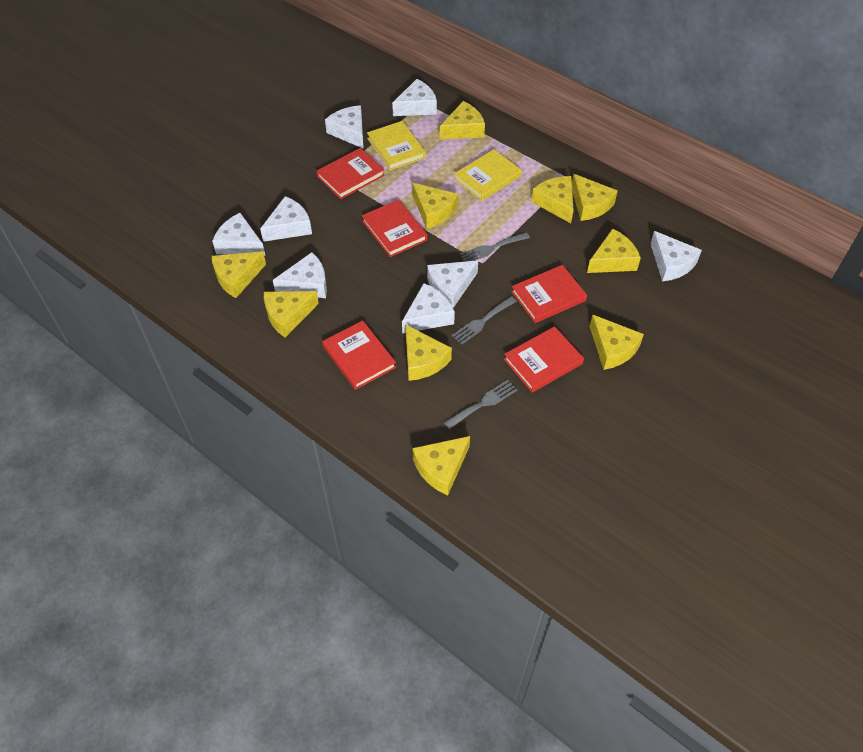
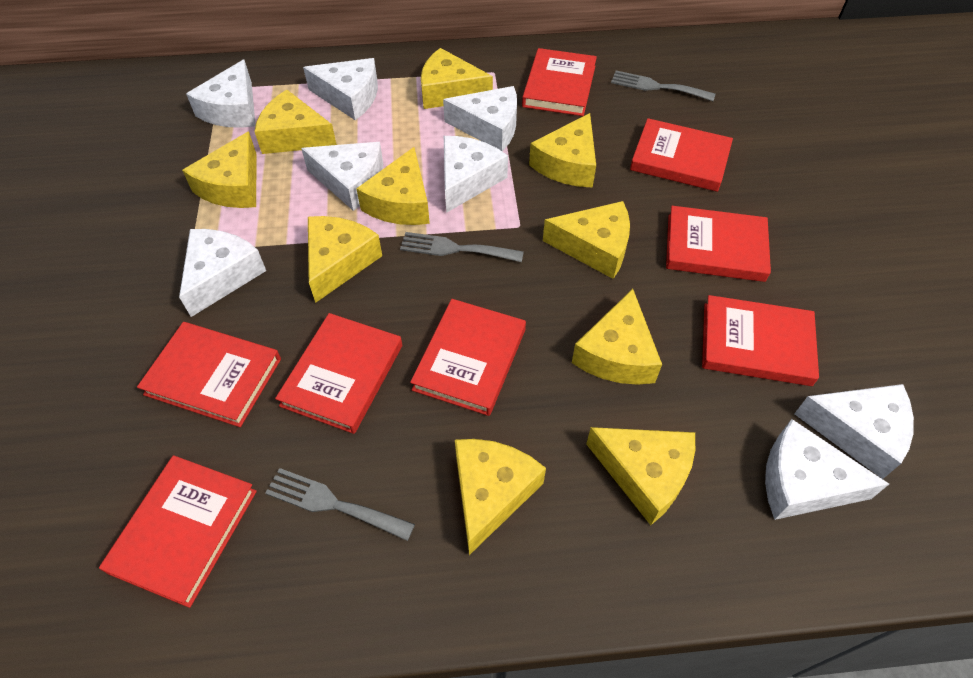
red book: [317,148,385,199] [322,320,396,390] [362,200,428,257] [504,326,584,393] [511,265,587,323] = 5 -> [99,455,257,608] [137,322,281,427] [275,313,402,434] [410,299,526,416] [522,48,597,116] [630,118,733,192] [666,206,771,282] [702,295,819,386] = 8
yellow book: [367,121,426,171] [454,149,522,201] = 2 -> none = 0

